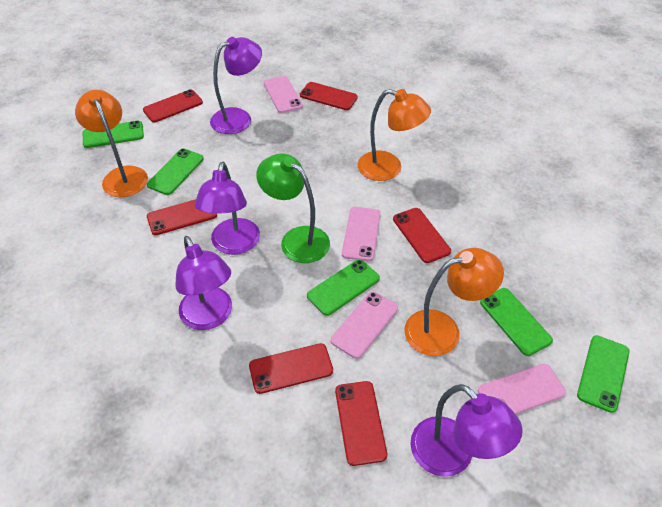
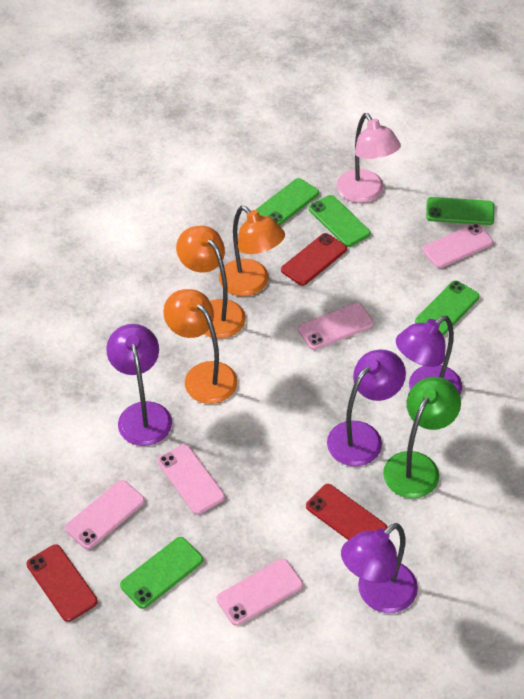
pink lamp: none = 0 -> [337,113,401,203] = 1
pink phone: [264,76,303,113] [331,291,398,359] [342,207,381,261] [478,364,566,414] = 4 -> [65,480,145,549] [157,444,225,514] [217,559,303,626] [298,303,373,350] [422,223,493,268] = 5
red phone: [143,89,203,122] [147,199,217,235] [249,343,333,394] [300,82,358,110] [335,381,387,466] [393,208,451,263] = 6 -> [26,544,98,622] [281,233,347,286] [306,484,387,540] = 3

